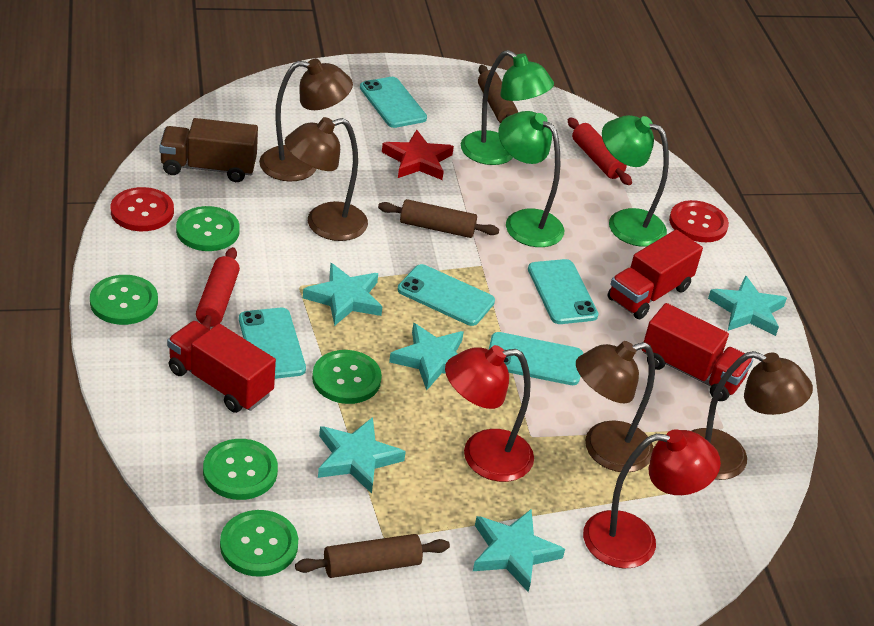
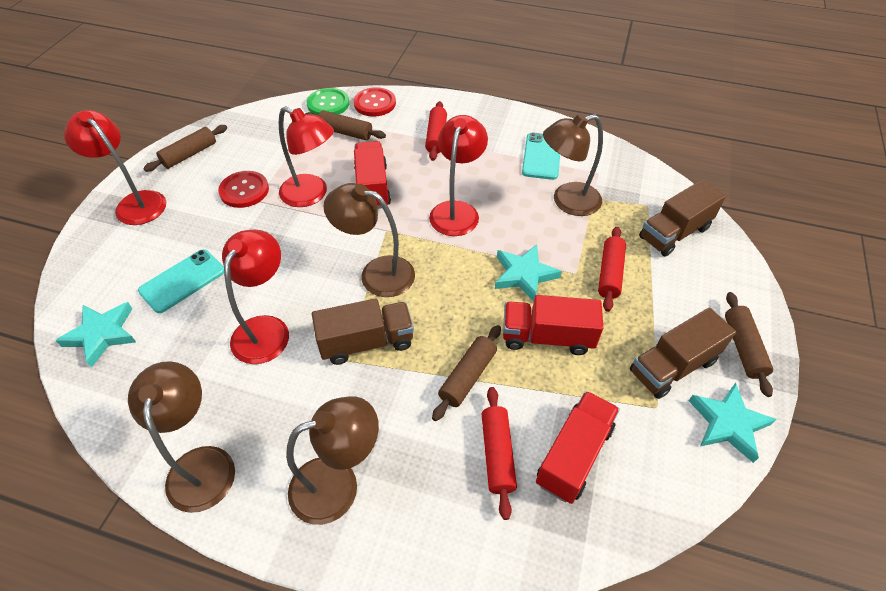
brown rolling pin: [295,534,450,578] [378,199,499,238] [478,65,518,123] = 3 -> [143,125,227,172] [305,110,386,140] [432,325,501,421] [725,292,773,397] = 4
brown truck: [159,118,258,182] = 1 -> [312,298,414,365] [630,308,736,399] [639,180,726,256] = 3
green button: [90,275,158,325] [176,206,240,251] [203,439,278,500] [220,510,298,577] [312,350,382,404] = 5 -> [306,88,349,115] = 1
green lamp: [461,50,554,165] [498,111,564,247] [602,115,669,247] = 3 -> none = 0
red lamp: [445,345,534,482] [583,429,721,569] = 2 -> [64,110,166,225] [222,230,289,364] [279,106,334,207] [429,115,488,236] = 4
red rolling pin: [196,247,240,329] [568,117,632,185] = 2 -> [425,101,447,161] [482,387,517,520] [598,227,626,312] = 3
red star: [382,130,454,180] = 1 -> none = 0
turquoise phone: [239,308,306,379] [360,77,427,128] [398,264,495,326] [489,332,583,385] [528,259,598,324] = 5 -> [138,249,224,313] [522,132,560,180] = 2
turquoise star: [303,263,383,326] [318,417,406,494] [389,323,464,390] [473,509,565,592] [708,275,787,336] = 5 -> [55,302,136,368] [495,244,562,301] [689,383,777,463] = 3

